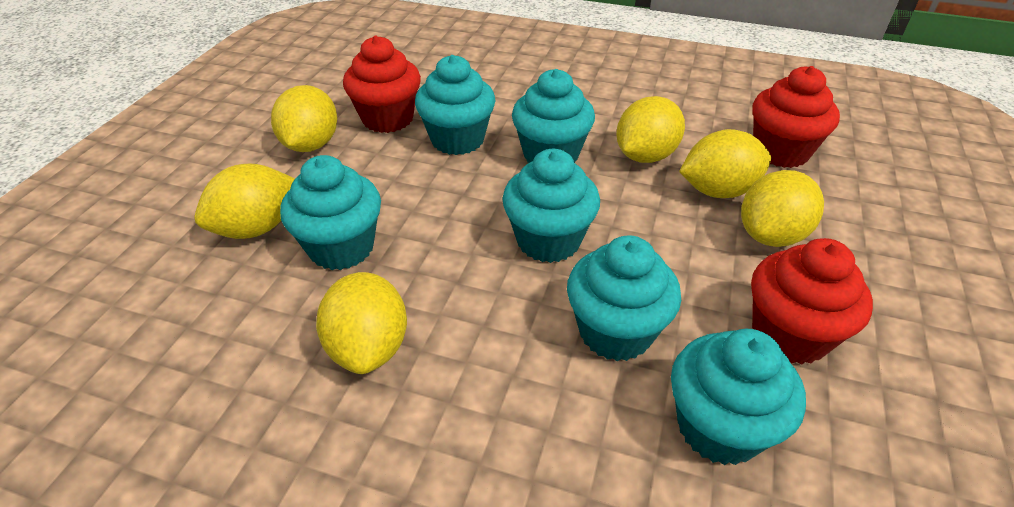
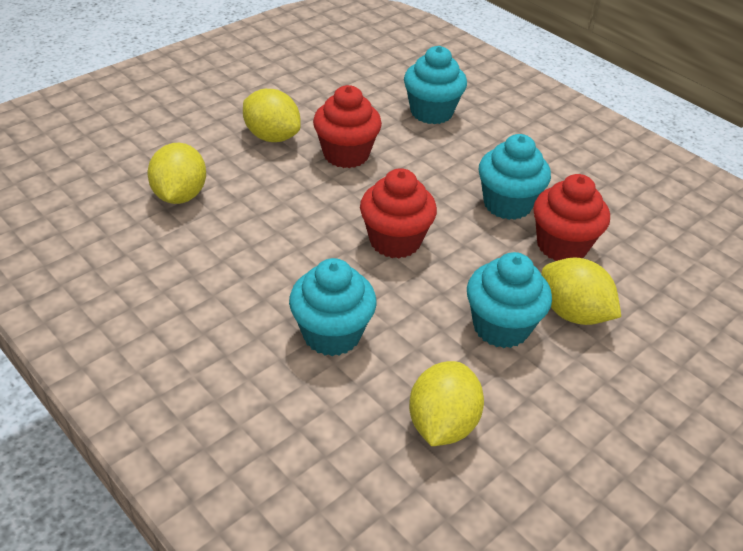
turquoise cupcake: [280,155,381,270] [415,55,495,155] [502,149,600,263] [512,69,595,163] [567,235,681,361] [671,329,806,465] = 6 -> [289,258,377,356] [404,46,467,124] [467,252,552,348] [479,134,551,220] = 4
yellow lemon: [194,164,295,239] [271,85,337,152] [316,272,407,374] [616,96,685,163] [679,129,771,198] [741,170,824,247] = 6 -> [148,143,206,204] [243,89,301,142] [409,361,484,446] [541,258,621,325] = 4

